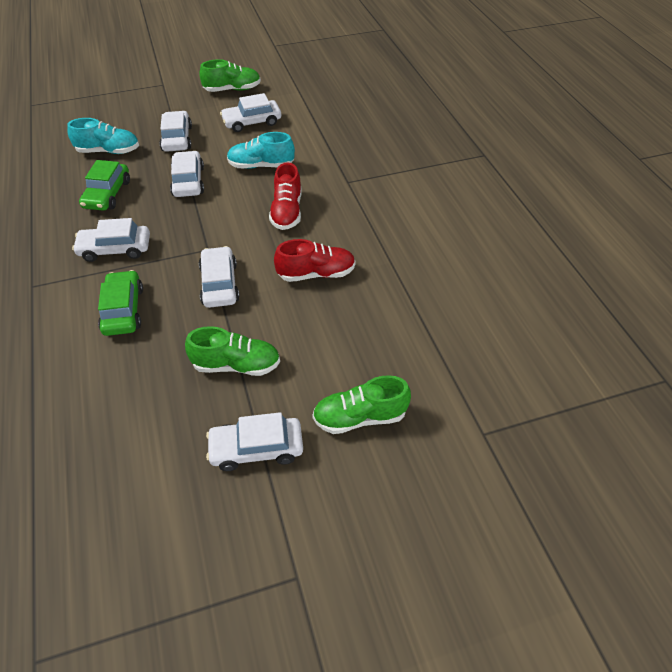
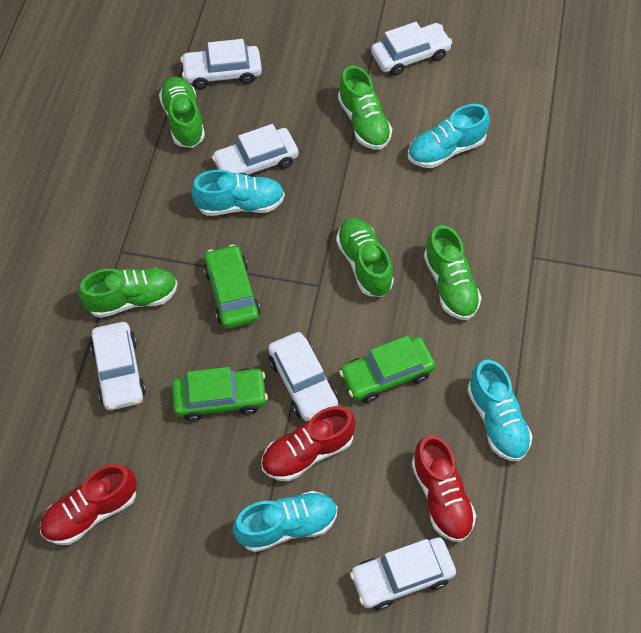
green car: [79,160,130,211] [98,270,143,336] = 2 -> [172,367,268,421] [203,244,260,329] [339,336,435,403] = 3
green shoe: [185,326,280,376] [199,59,261,92] [312,375,411,434] = 3 -> [79,268,178,318] [159,77,205,148] [336,218,394,297] [338,65,392,150] [424,225,482,320] = 5
red shoe: [269,162,302,230] [274,239,356,282] = 2 -> [40,464,137,545] [261,406,356,482] [411,435,476,542] = 3
turquoise shoe: [67,118,139,154] [227,132,295,169] = 2 -> [191,170,285,216] [233,491,338,552] [408,104,490,168] [467,359,532,461] = 4

